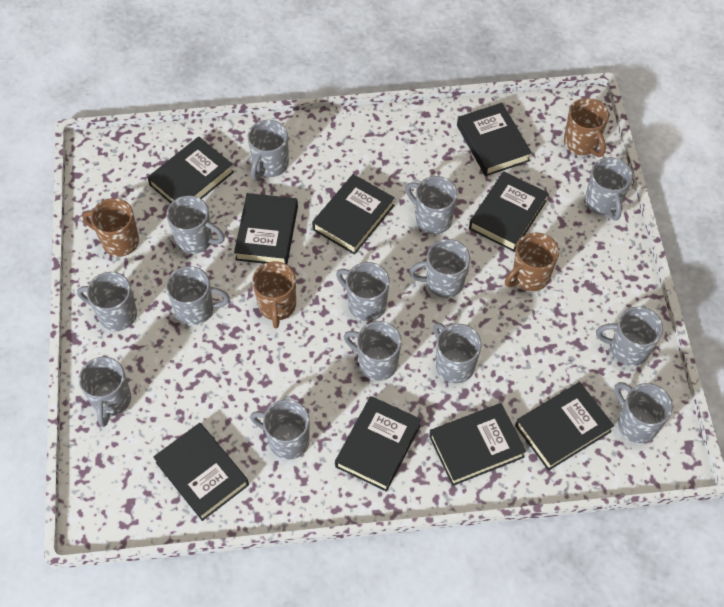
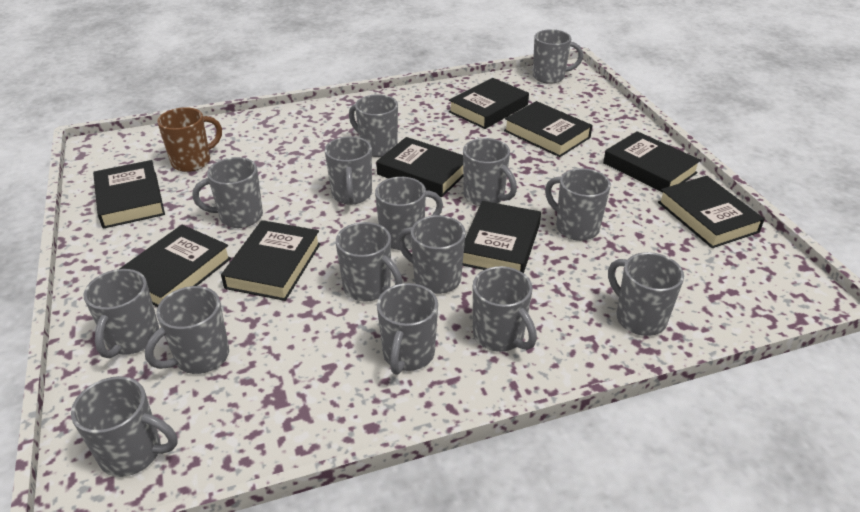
brown mug: [83,198,139,257] [252,261,296,328] [505,232,559,291] [564,98,609,157] = 4 -> [157,107,222,172] = 1
grey mug: [77,272,137,331] [79,357,131,427] [166,196,225,254] [166,266,230,325] [248,120,289,180] [250,399,310,460] [336,262,390,321] [343,321,402,381] [406,176,458,234] [409,239,470,298] [433,323,482,383] [585,157,633,220] [596,307,663,366] [614,382,673,443] = 14 -> [71,376,178,477] [83,269,159,358] [145,286,229,374] [193,157,263,228] [325,136,372,205] [336,222,403,302] [349,94,398,157] [375,177,443,250] [377,283,438,375] [398,215,465,294] [463,138,517,206] [473,266,537,352] [533,29,583,84] [545,168,611,241] [608,252,684,336] = 15

